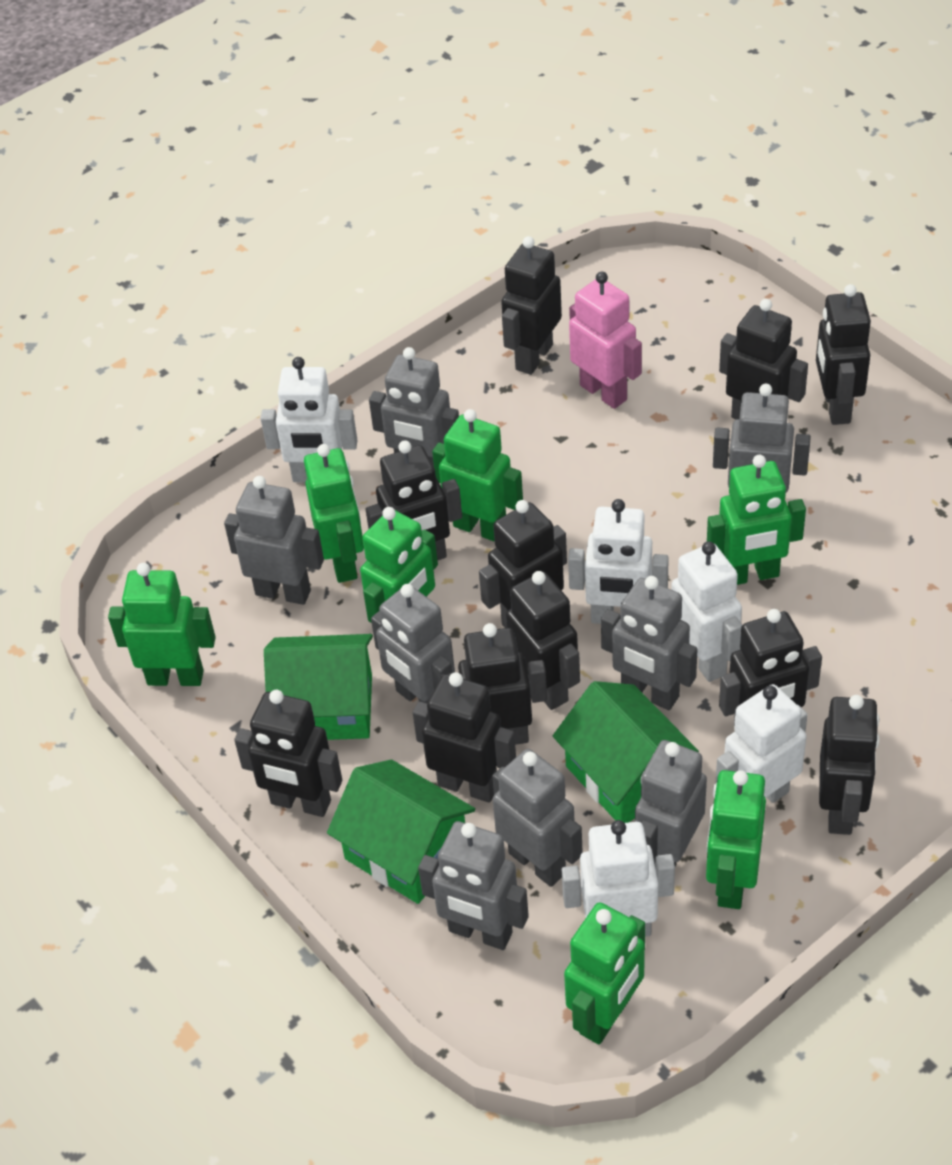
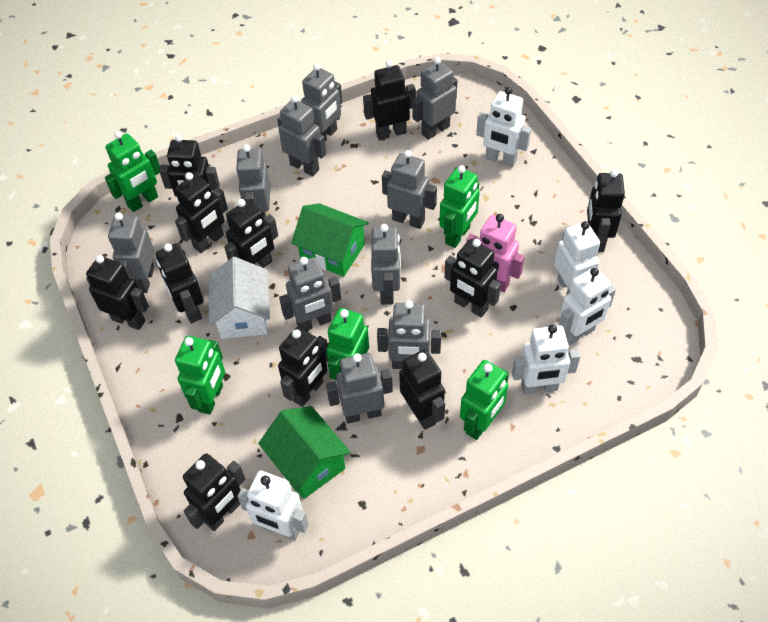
green house: [264,634,373,740] [327,760,475,904] [553,681,699,823] = 3 -> [258,406,351,499] [291,203,369,277] = 2
green robot: [108,563,216,686] [304,444,364,583] [360,507,438,622] [432,409,523,542] [564,902,645,1045] [706,770,766,909] [707,455,806,585] = 7 -> [105,131,160,212] [175,336,225,415] [326,308,369,380] [439,165,480,248] [460,360,509,440] = 5
grey robot: [224,476,324,605] [369,347,459,466] [371,584,455,703] [418,821,529,950] [492,749,583,887] [601,576,698,710] [635,740,707,868] [713,384,811,492] = 8 -> [108,213,155,293] [236,144,271,219] [277,95,326,176] [279,257,341,331] [301,63,342,142] [326,353,393,423] [371,224,401,305] [377,300,441,369] [382,150,437,229] [412,57,458,140] = 10
white house: none = 0 -> [209,257,270,339] = 1

